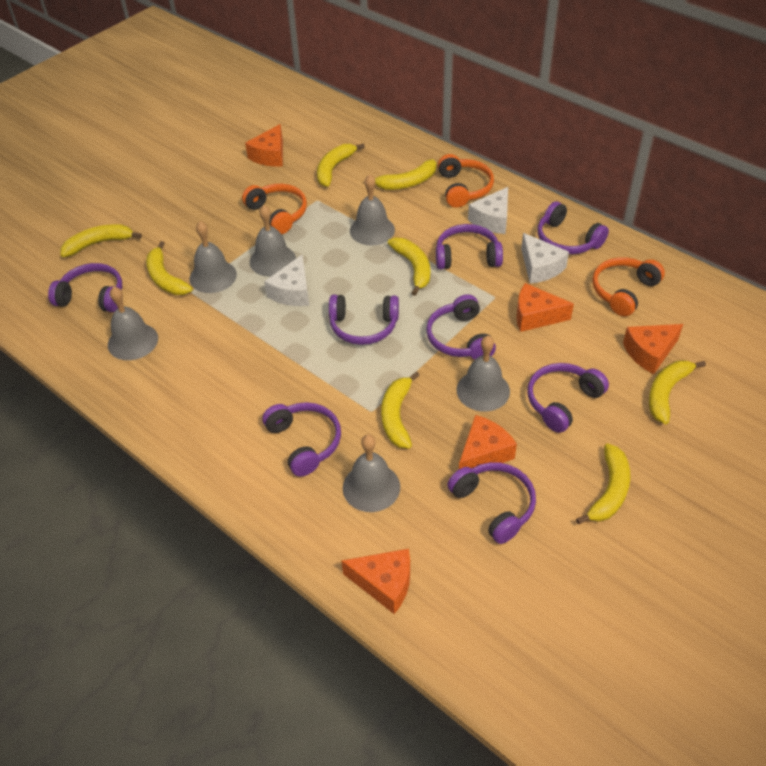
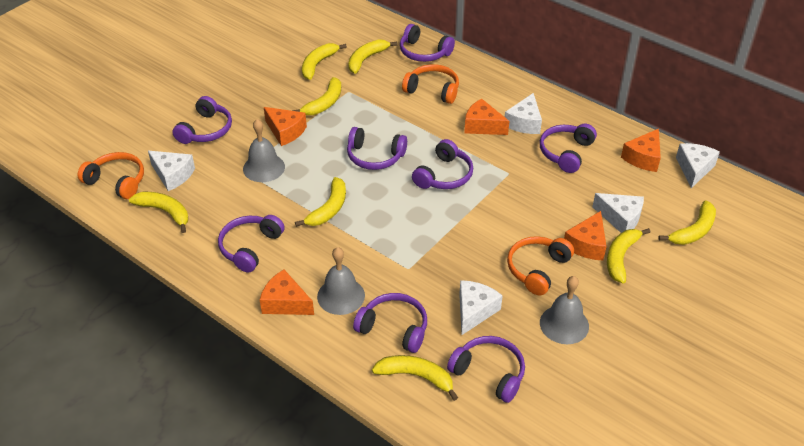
grey bell: [108,287,158,360] [190,221,237,293] [250,205,296,277] [343,435,400,512] [350,174,395,246] [457,336,510,412] = 6 -> [243,119,285,182] [317,247,365,315] [540,276,589,344] = 3
white cheese: [264,255,309,306] [468,187,508,234] [521,233,569,284] = 3 -> [148,151,195,191] [459,280,503,335] [505,93,542,134] [592,193,644,233] [676,143,720,188] = 5

